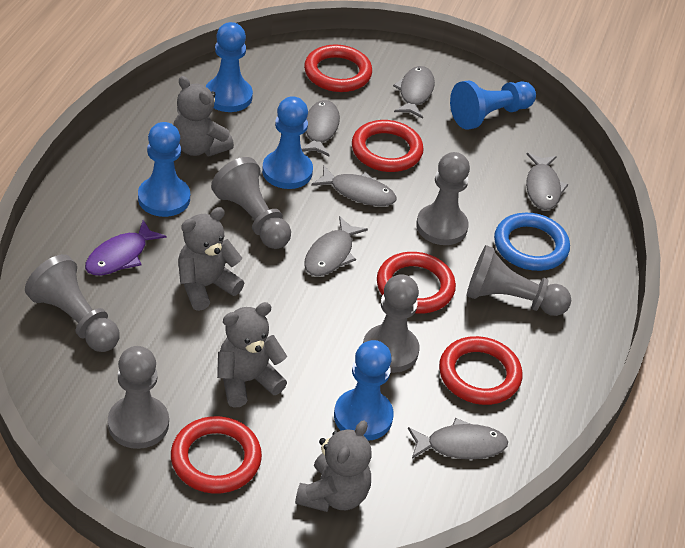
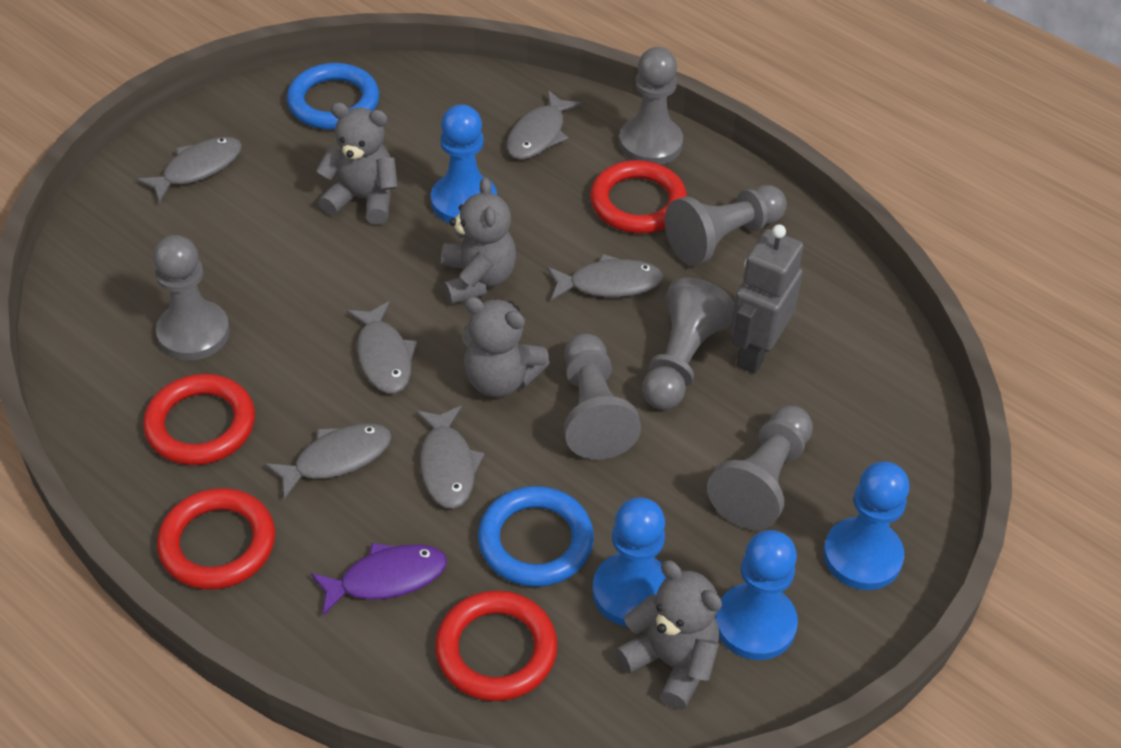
blue pawn: [138,122,190,217] [205,22,253,112] [262,96,313,189] [334,340,394,441] [450,81,536,129] = 5 -> [431,104,497,223] [592,498,667,627] [715,530,798,660] [823,462,909,590] = 4
blue ring: [494,213,570,271] = 1 -> [287,63,379,130] [478,486,594,587] = 2
grey robot: none = 0 -> [730,224,803,374] = 1
red ring: [171,416,262,494] [304,45,372,92] [352,120,424,172] [377,252,456,313] [439,336,522,405] = 5 -> [143,374,255,465] [157,488,275,590] [435,590,558,701] [590,160,687,233] = 4

